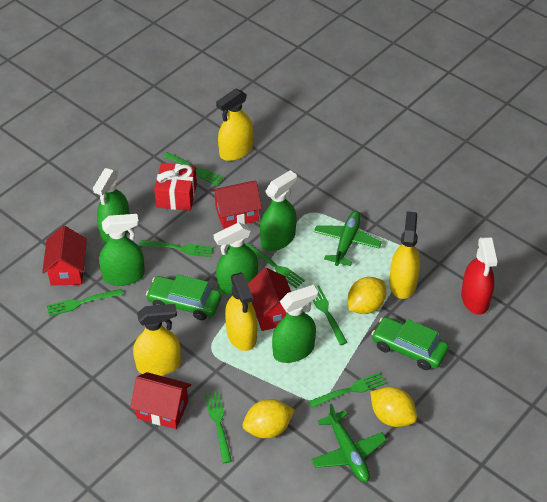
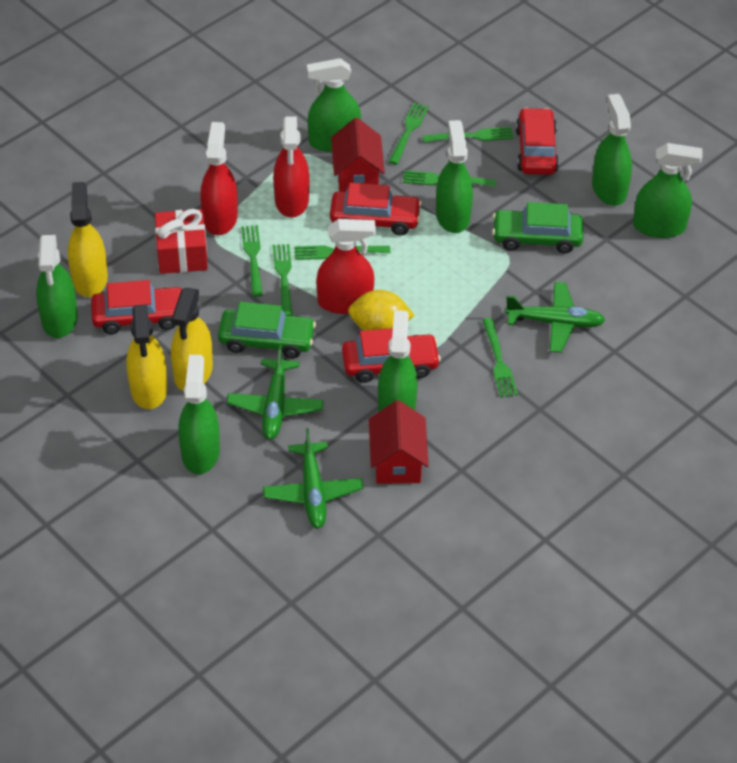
green plane: [311,404,387,482] [314,211,382,266] = 2 -> [227,345,324,440] [263,428,363,529] [505,282,605,353] = 3
green spray bottle: [93,168,130,243] [99,214,145,286] [214,222,258,295] [260,170,297,251] [272,285,318,363] = 5 -> [36,235,78,338] [178,355,220,474] [307,58,361,152] [378,310,418,412] [436,120,473,233] [592,94,632,206] [633,143,703,238] = 7
red car: none = 0 -> [91,280,182,334] [330,183,422,235] [342,328,441,383] [516,107,559,175] = 4
red house: [42,226,87,286] [130,372,191,429] [211,181,262,229] [248,268,291,331] = 4 -> [331,118,385,192] [369,400,429,484] = 2
red spray bottle: [461,237,497,315] = 1 -> [200,122,238,235] [273,116,309,218] [316,219,376,314] = 3
yellow lemon: [243,399,295,438] [348,277,386,314] [370,387,417,427] = 3 -> [348,290,414,331] = 1
yellow spray bottle: [133,304,181,376] [216,89,253,161] [225,272,257,351] [389,211,420,299] = 4 -> [68,182,108,297] [126,304,168,409] [171,288,213,391] = 3

